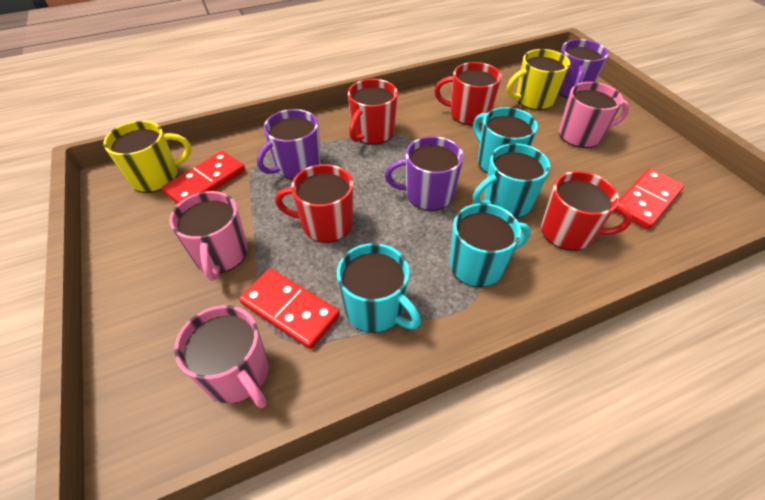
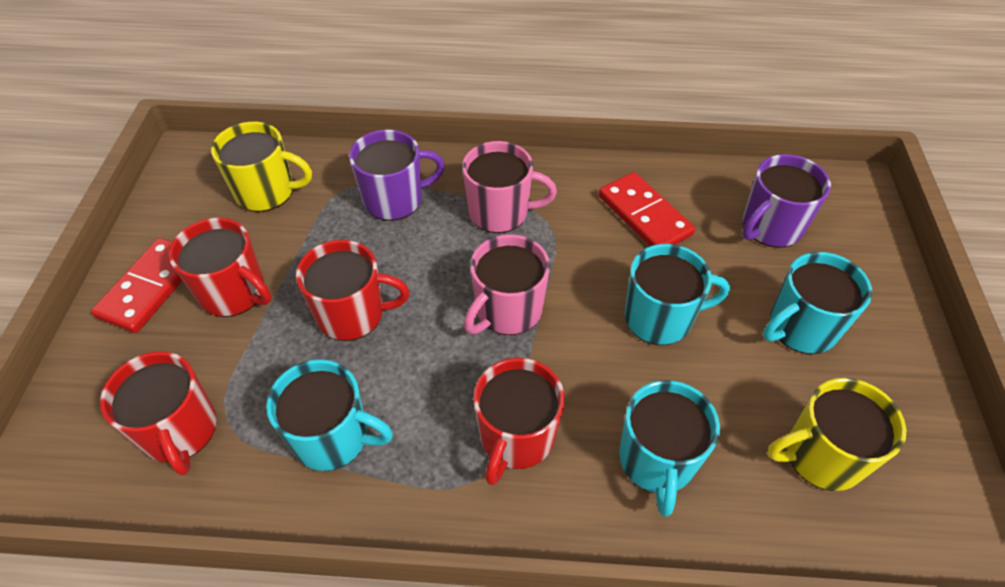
pink mug: [170,191,248,281] [174,305,269,408] [559,82,630,148] = 3 -> [462,141,557,233] [464,234,550,335] = 2
purple mug: [257,109,321,179] [385,136,464,211] [558,39,608,98] = 3 -> [349,130,445,221] [742,154,831,248] = 2
red domino: [161,151,245,204] [239,268,340,349] [614,168,684,229] = 3 -> [91,238,183,333] [599,172,695,246] = 2

